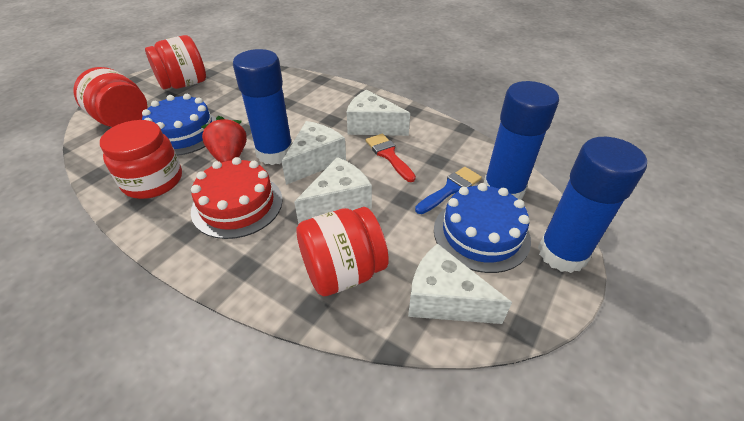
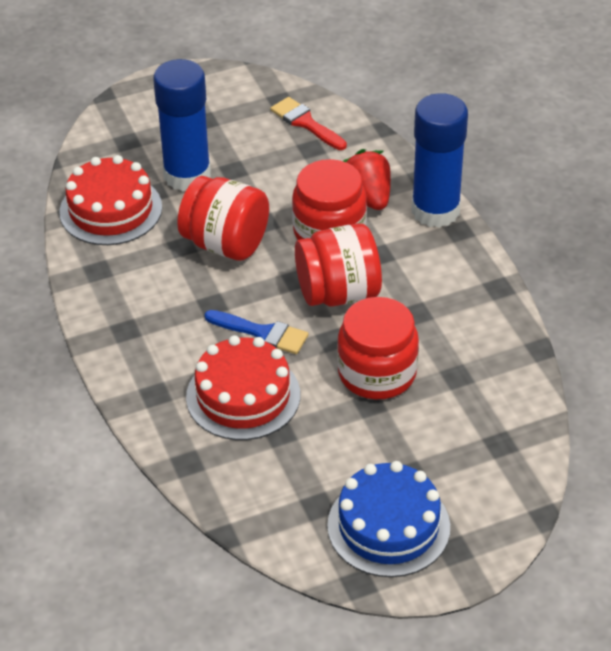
blue cake: [142,94,216,156] [434,183,531,273] = 2 -> [327,461,450,577] = 1
blue glue stick: [233,49,292,165] [484,81,559,200] [538,137,647,273] = 3 -> [153,59,211,191] [411,93,468,228] = 2
red cake: [191,157,283,239] = 1 -> [59,155,162,245] [186,335,300,440] = 2
white cheese: [281,121,346,185] [294,157,372,224] [347,90,410,136] [408,243,512,324] = 4 -> none = 0

